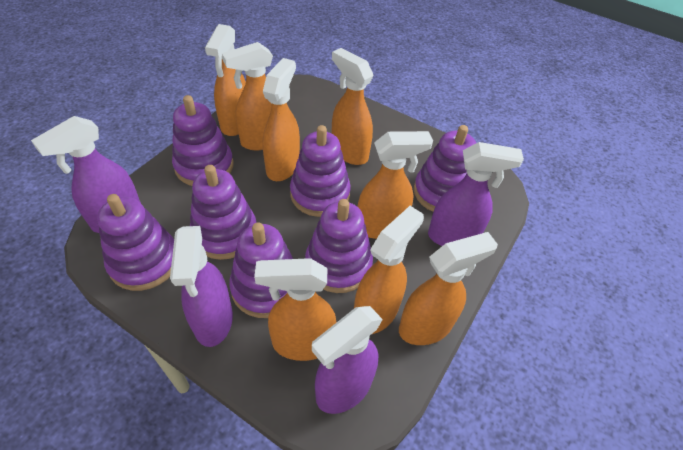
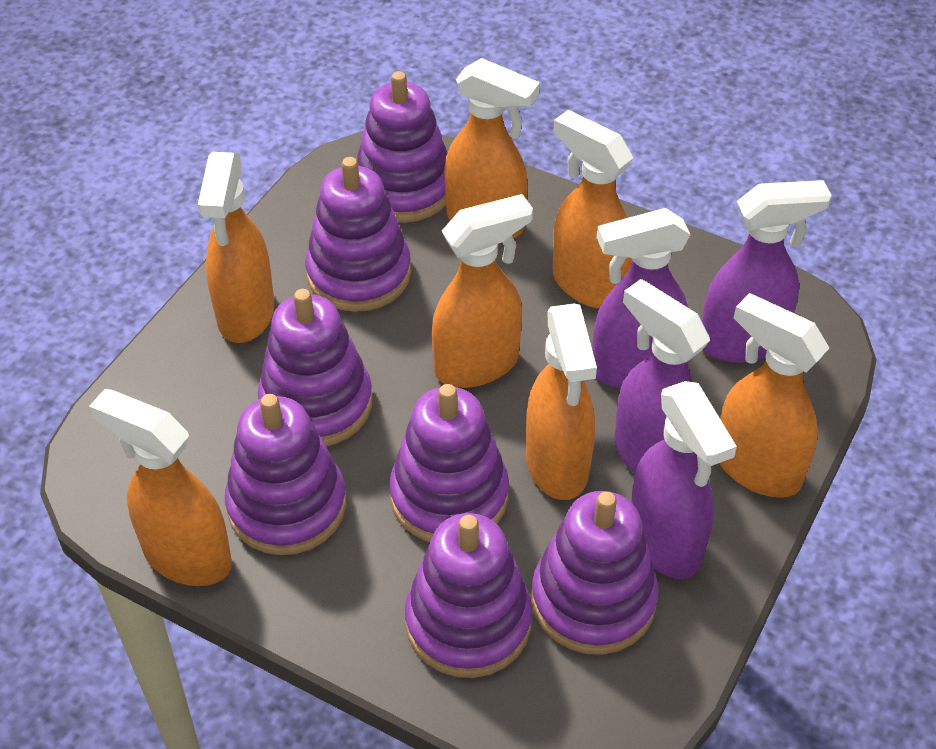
orange spray bottle: [205,24,246,136] [222,42,273,150] [254,258,336,361] [263,58,300,181] [332,48,374,165] [354,206,424,334] [358,131,433,239] [399,232,498,345] = 8 -> [89,389,232,586] [198,152,274,343] [432,194,533,388] [444,58,540,238] [526,304,597,500] [553,110,633,309] [719,293,829,498] = 7

